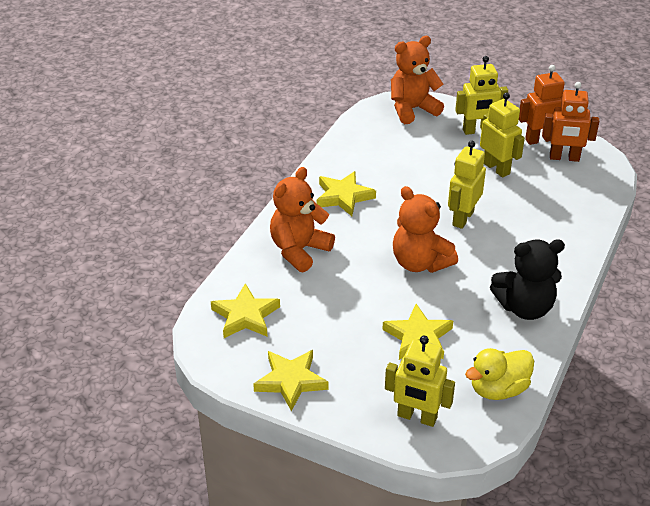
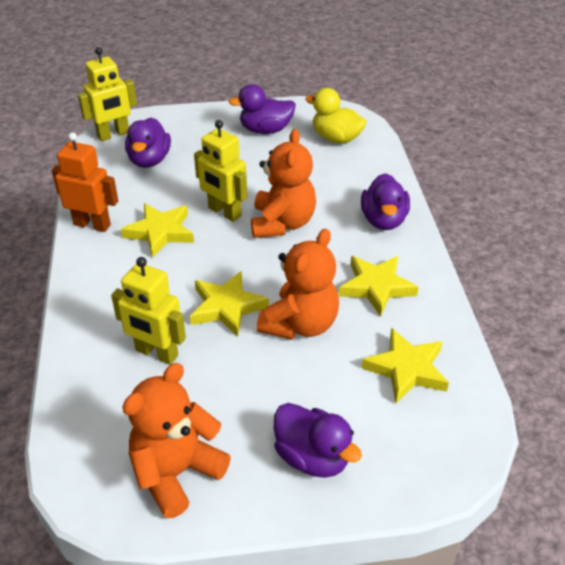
black teddy bear: [490,239,565,320] = 1 -> none = 0
orange robot: [519,65,565,145] [542,82,599,162] = 2 -> [52,132,118,232] = 1
purple duck: none = 0 -> [125,117,171,168] [229,84,296,134] [274,403,362,478] [361,173,410,230] = 4
yellow robot: [385,336,455,427] [448,141,486,229] [455,56,508,135] [480,92,525,178] = 4 -> [78,47,137,141] [111,257,186,365] [194,120,247,222] = 3

